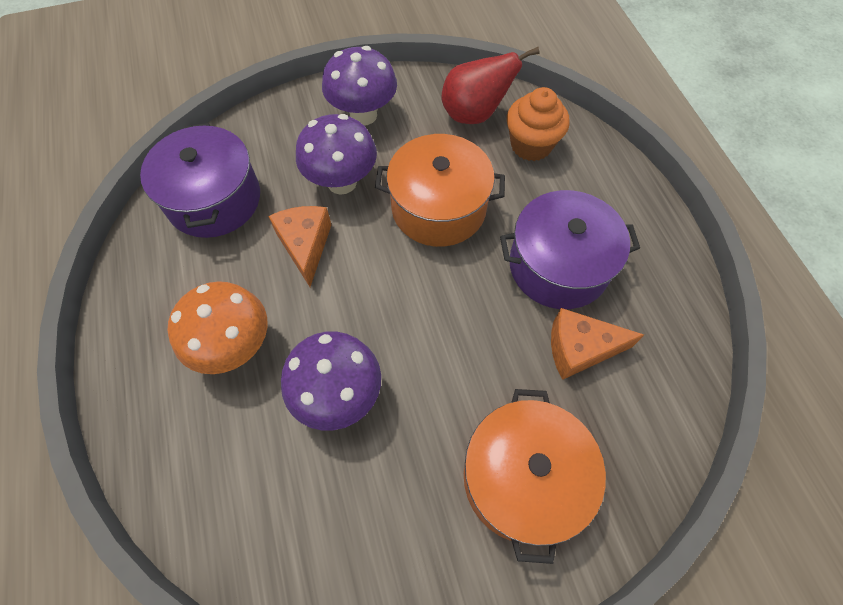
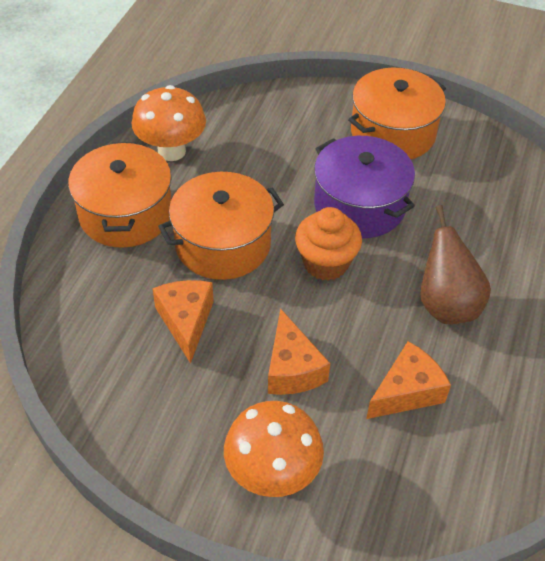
brown pear: none = 0 -> [420,205,491,324] = 1
orange cheese: [268,206,331,287] [551,308,644,380] = 2 -> [152,280,214,364] [268,308,330,395] [366,341,451,419] = 3
orange mushroom: [168,281,268,374] = 1 -> [132,85,206,161] [224,401,324,497] = 2
orange pot: [375,134,505,247] [464,389,606,564] = 2 -> [68,142,172,248] [158,172,284,280] [348,68,446,159] = 3
purple mushroom: [281,331,381,430] [296,114,377,195] [322,46,397,126] = 3 -> none = 0
purple pot: [140,123,260,238] [500,190,640,309] = 2 -> [314,136,415,238] = 1
red pear: [441,47,540,124] = 1 -> none = 0

